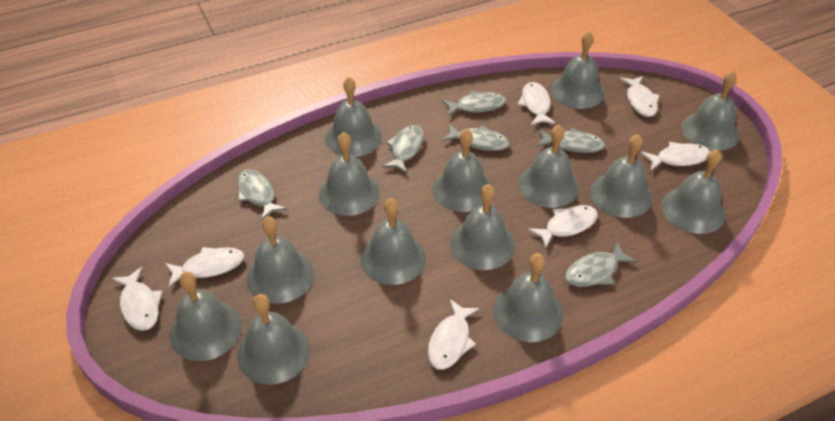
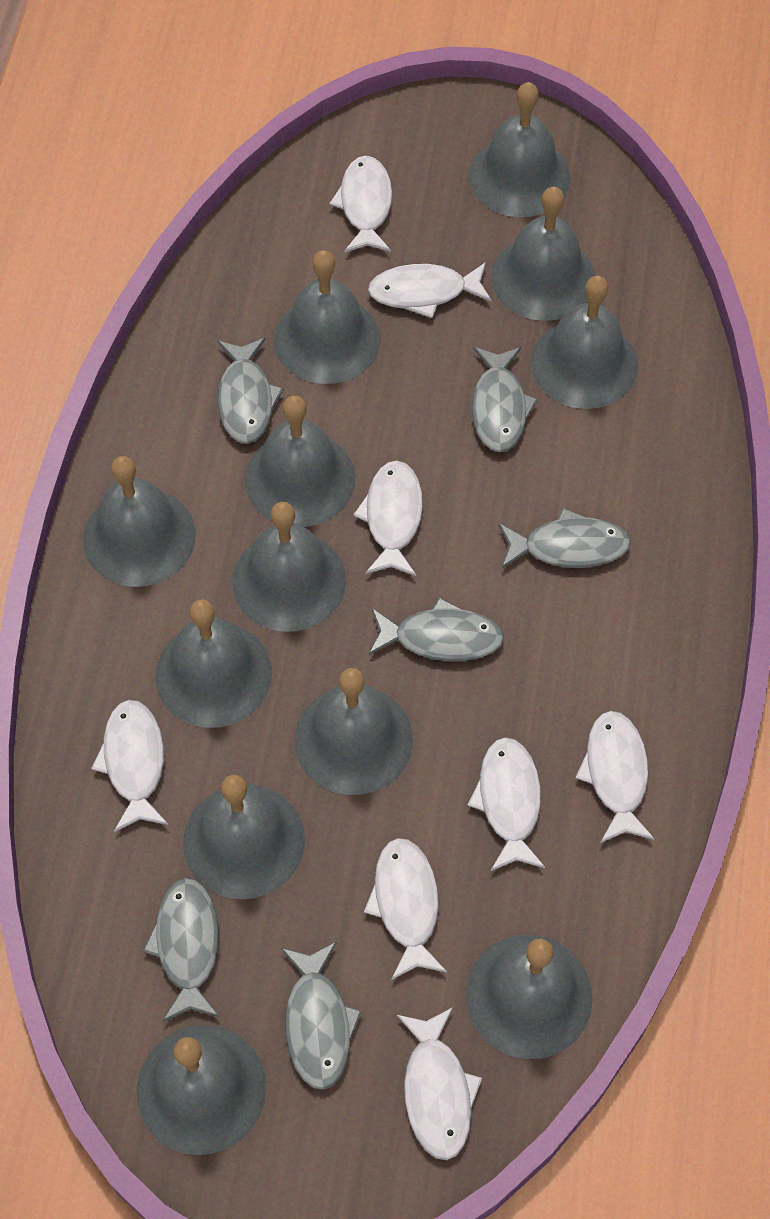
grey bell: [170,271,242,361] [237,294,310,385] [246,216,314,304] [319,132,380,216] [325,77,382,157] [360,198,426,285] [433,129,493,212] [450,184,515,270] [493,253,563,342] [518,125,579,208] [550,31,604,109] [590,134,652,218] [662,150,726,234] [681,71,739,151] = 14 -> [83,456,196,587] [137,1025,266,1155] [155,599,272,728] [183,775,305,899] [232,502,346,632] [245,395,355,527] [274,250,380,384] [295,668,413,795] [466,935,593,1059] [469,82,571,217] [491,187,595,321] [531,276,638,409] = 12
white fish: [112,267,163,331] [165,247,244,287] [428,299,479,370] [517,82,555,125] [528,205,598,249] [620,76,660,117] [641,142,710,170] = 7 -> [91,700,168,832] [329,156,392,252] [353,461,423,576] [364,838,447,980] [368,262,491,318] [397,1007,482,1160] [467,737,545,871] [575,711,654,843] = 8

